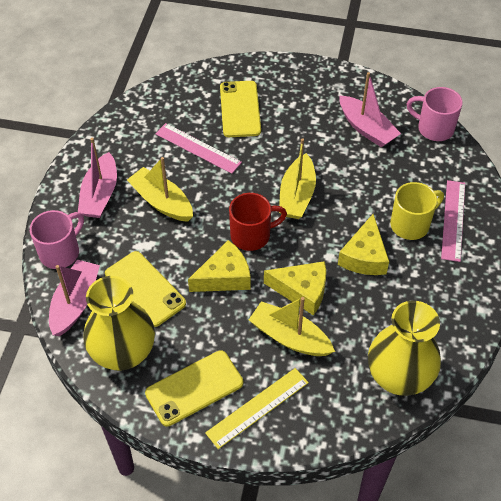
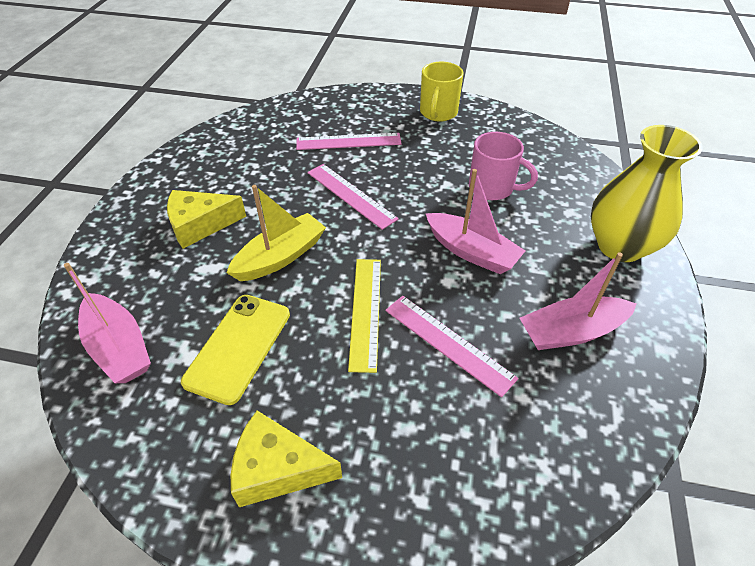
pink mug: [30,210,84,269] [407,87,463,141] = 2 -> [469,132,538,200] = 1
pink ruler: [155,123,242,174] [441,180,465,262] = 2 -> [296,133,402,150] [307,164,399,230] [385,296,518,397] = 3
red mug: [229,193,287,251] = 1 -> none = 0
yellow boat: [127,157,193,222] [249,297,335,356] [279,138,316,219] = 3 -> [226,185,326,281] = 1
yellow cheese: [188,240,251,292] [264,261,326,315] [338,214,389,275] = 3 -> [167,190,246,249] [231,411,342,507] = 2
yellow phone: [105,251,186,327] [145,350,243,426] [220,81,261,137] = 3 -> [181,295,290,405] = 1
yellow vase: [83,276,155,371] [368,301,441,396] = 2 -> [591,125,703,262] = 1

